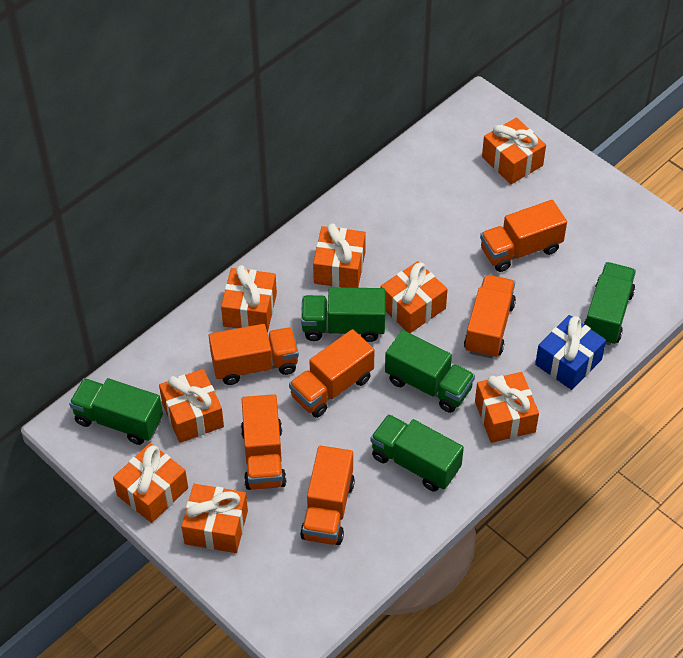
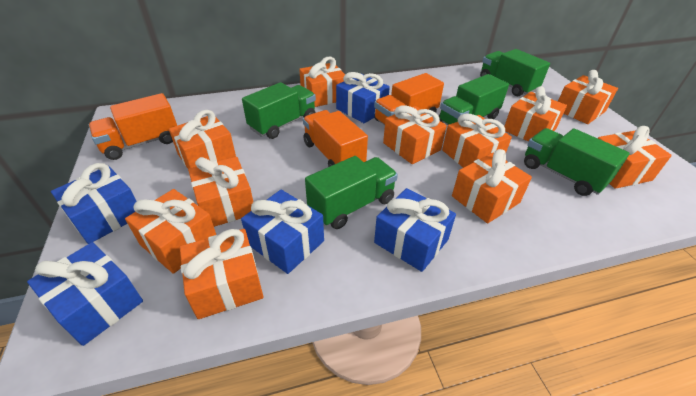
blue gift: [535,315,606,390] = 1 -> [27,242,143,346] [51,163,137,244] [241,190,324,274] [336,72,390,123] [374,188,456,272] = 5
orange gift: [113,443,188,523] [159,369,224,443] [181,484,248,553] [221,265,277,332] [313,223,366,288] [380,261,448,333] [475,372,539,443] [482,117,546,184] = 8 -> [125,189,216,274] [169,110,236,169] [180,229,264,319] [188,157,253,227] [299,57,345,107] [383,106,447,164] [442,114,512,168] [452,149,532,223] [504,86,567,142] [558,70,618,124] [598,126,672,189] = 11
orange truck: [209,324,299,385] [241,394,287,490] [289,329,375,418] [300,445,355,545] [464,275,516,358] [480,200,567,272] = 6 -> [89,93,177,160] [303,110,368,167] [374,73,444,125] = 3

